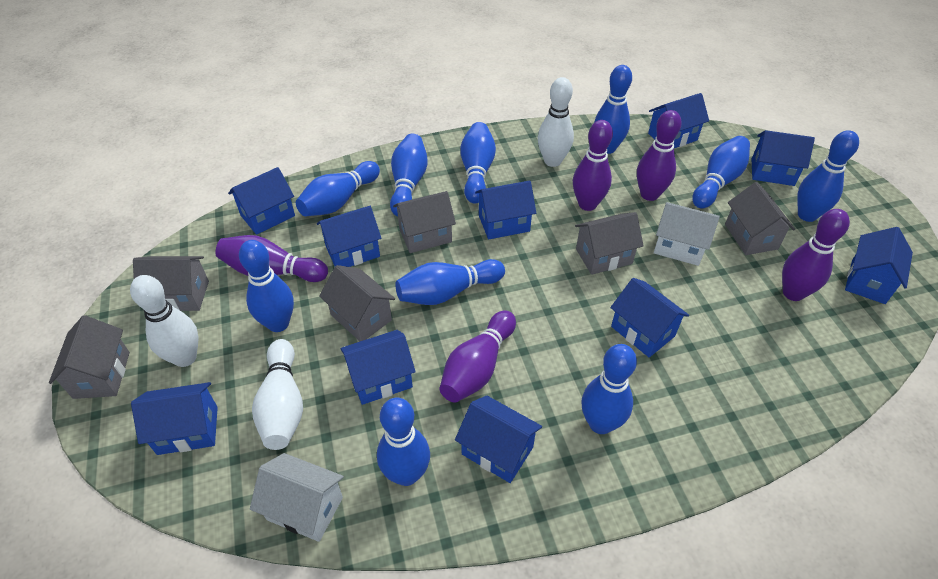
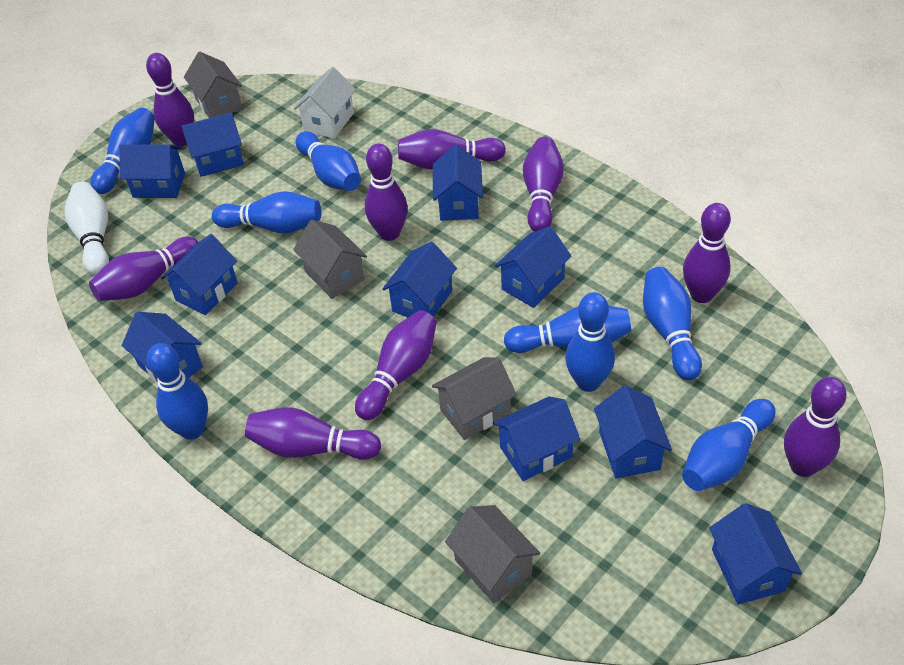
blue bowling pin: [239,240,294,332] [296,161,380,216] [377,398,430,486] [390,134,428,217] [395,259,505,305] [460,122,496,203] [582,344,637,434] [594,65,632,154] [692,136,750,208] [797,130,859,222] = 10 -> [90,107,155,194] [147,343,208,440] [212,191,321,233] [296,131,361,191] [504,306,631,353] [565,292,615,392] [643,267,702,380] [682,399,776,491] = 8
grey house: [49,315,130,399] [133,256,209,311] [319,265,395,341] [393,191,456,253] [575,212,644,275] [725,182,795,255] = 6 -> [184,52,242,118] [293,220,367,299] [432,357,517,440] [445,505,540,603] = 4
purple bowling pin: [215,235,328,282] [440,310,516,402] [573,120,613,211] [637,110,682,201] [782,209,850,301] = 5 -> [89,237,198,301] [146,53,194,147] [245,407,381,460] [355,310,437,420] [365,143,408,241] [398,129,506,170] [523,137,564,232] [683,203,731,303] [784,377,847,477] = 9
white bowling pin: [130,275,199,367] [252,339,303,450] [538,77,574,167] = 3 -> [64,182,109,275] = 1
white house: [250,453,344,542] [654,202,720,266] = 2 -> [294,67,356,139] = 1

